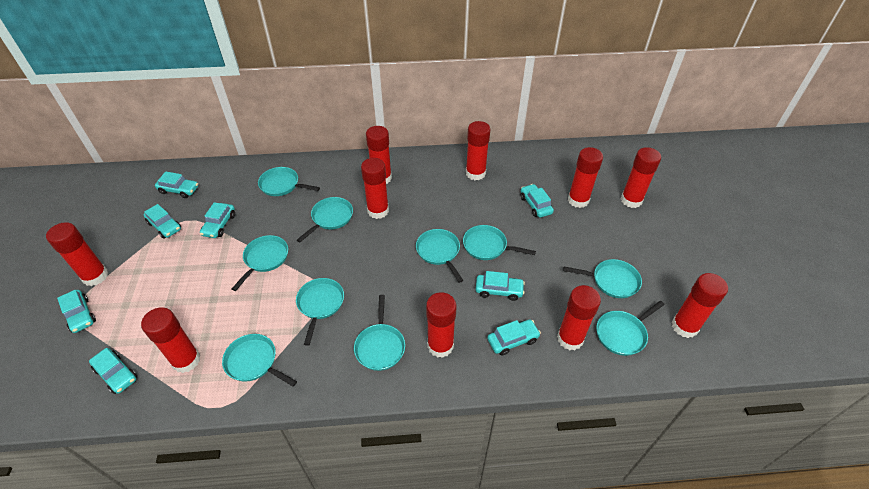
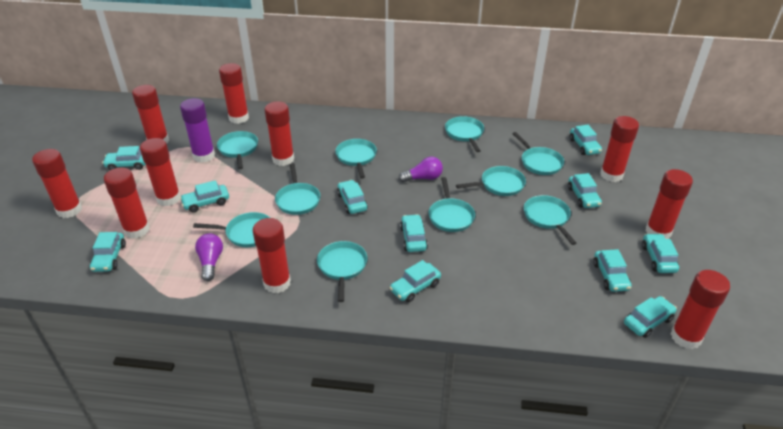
purple glue stick: none = 0 -> [180,98,215,163] = 1
purple light bulb: none = 0 -> [195,233,223,281] [399,157,443,182] = 2
turquoise car: [57,290,96,333] [89,348,137,394] [144,204,181,239] [155,171,198,198] [200,202,235,238] [476,271,525,301] [487,319,541,356] [521,184,554,218] = 8 -> [90,232,126,272] [102,146,146,170] [180,180,229,213] [337,180,368,214] [389,260,441,302] [400,214,428,252] [568,173,602,208] [569,125,602,155] [593,249,632,292] [624,296,677,338] [642,233,679,273] = 11

